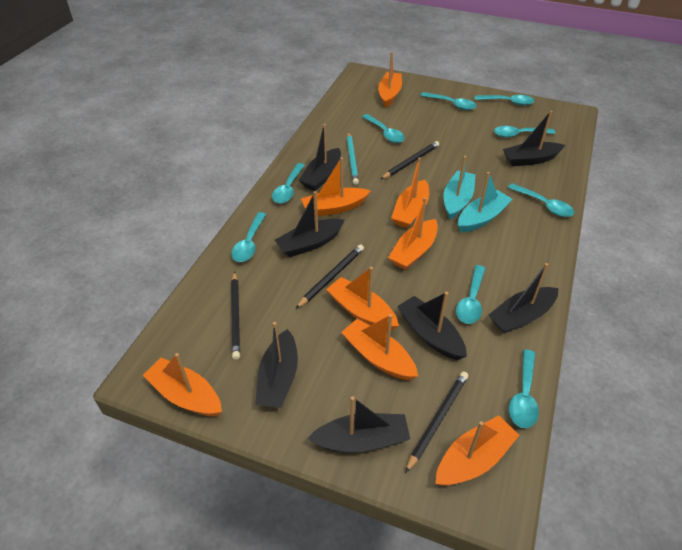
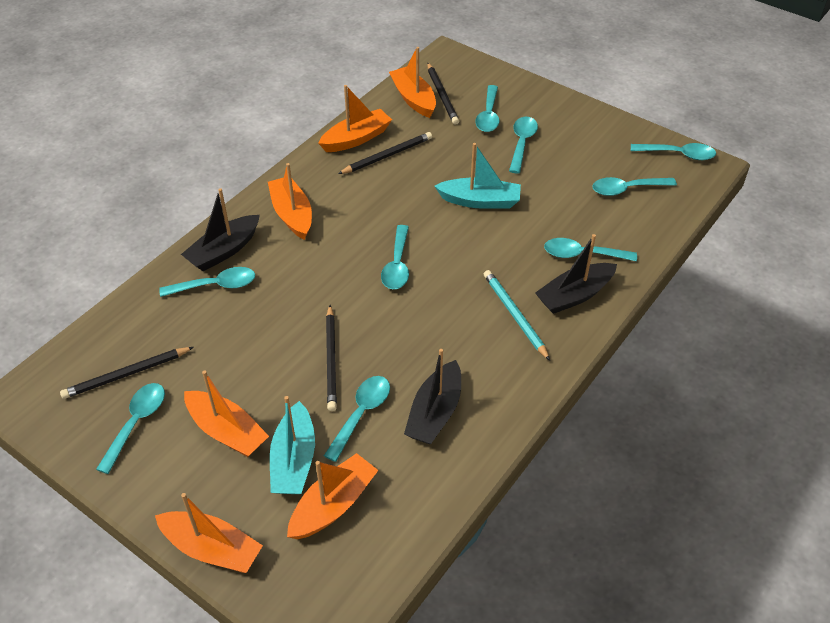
black boat: [255,322,298,408] [275,191,345,257] [298,124,341,191] [308,396,410,453] [397,292,467,360] [489,263,558,334] [503,111,565,166] = 7 -> [181,188,260,271] [404,349,461,444] [535,234,617,314] = 3
orange boat: [143,353,222,416] [301,157,370,217] [326,267,399,331] [341,314,418,380] [378,52,402,107] [388,197,438,270] [391,157,429,228] [435,415,520,486] = 8 -> [155,493,263,573] [184,370,269,457] [268,163,312,240] [287,453,378,539] [318,85,392,152] [389,47,436,118] = 6

